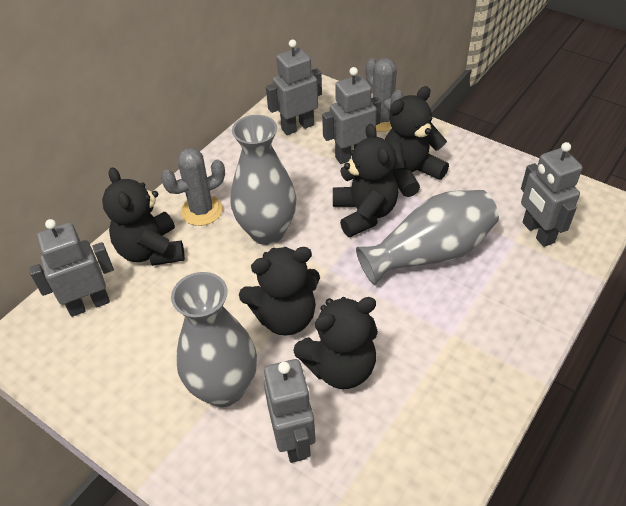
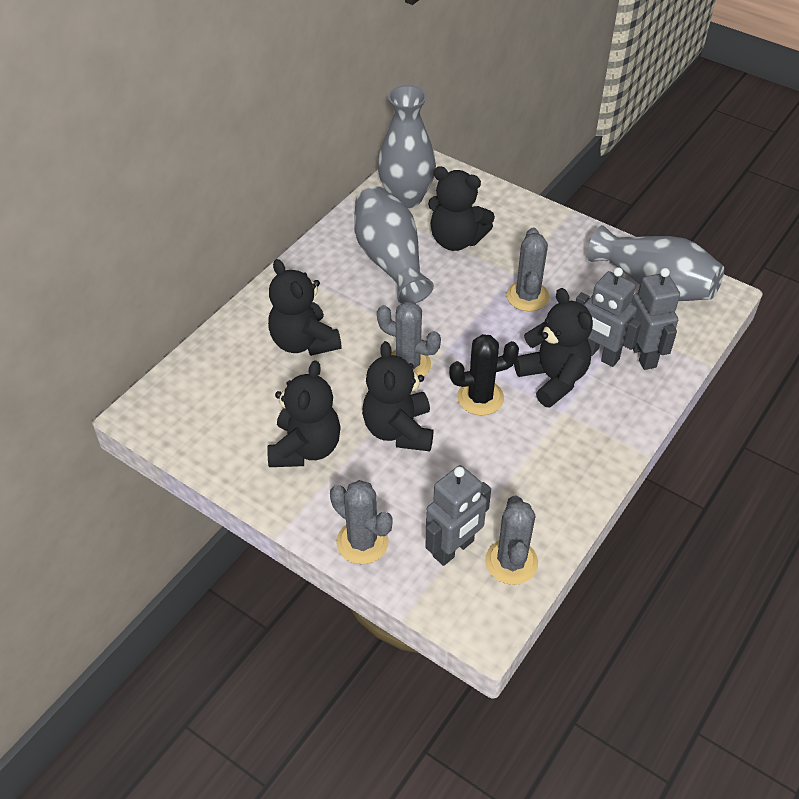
black cactus: none = 0 -> [449,334,519,416] = 1
grey cactus: [161,148,225,226] [365,58,404,132] = 2 -> [330,480,393,564] [377,301,441,376] [485,496,538,585] [506,228,550,311] = 4
grey robot: [29,219,114,317] [264,359,316,463] [266,39,322,135] [322,67,381,164] [521,142,583,247] = 5 -> [425,465,491,566] [576,267,641,367] [631,268,680,370] = 3

